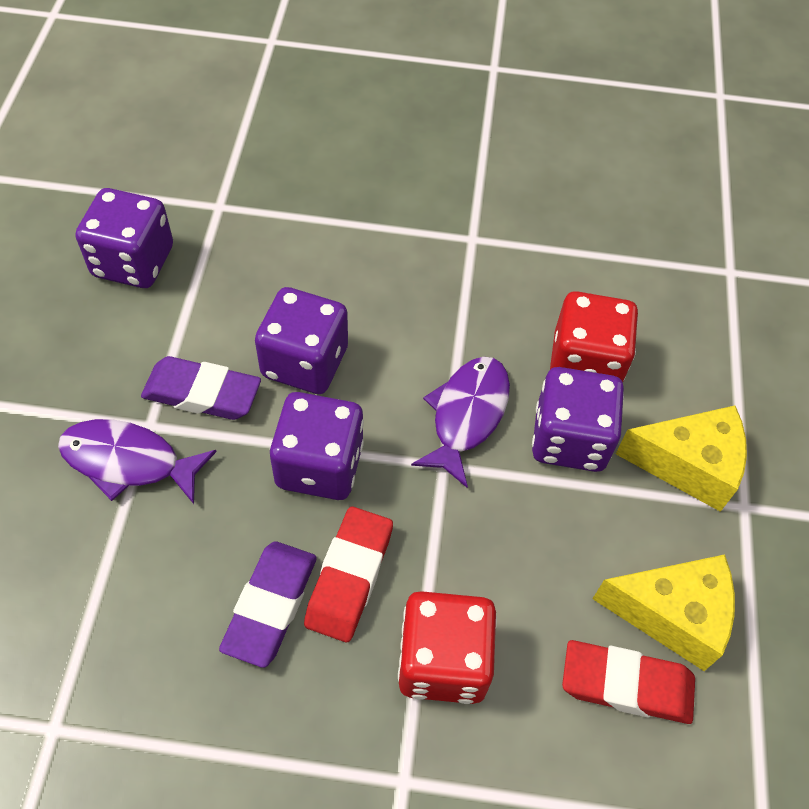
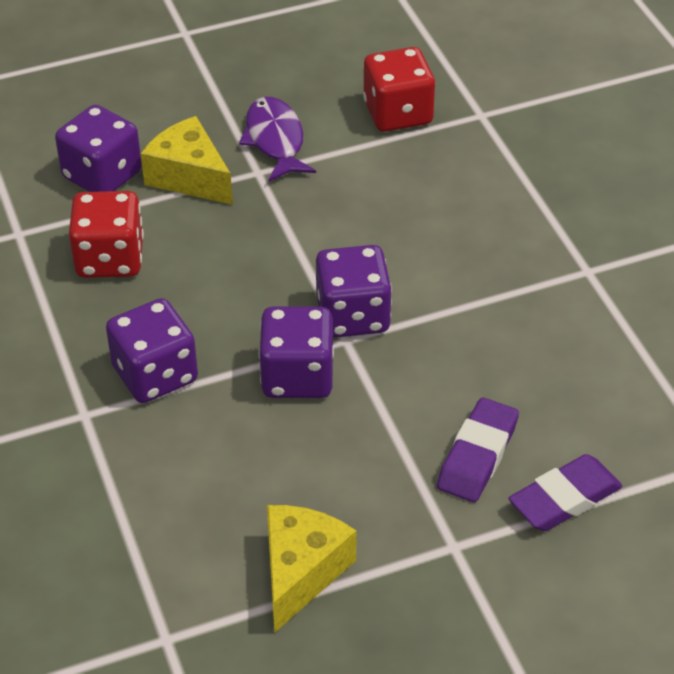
purple fish: [58,419,217,504] [411,357,510,488] = 2 -> [239,97,316,182] = 1
red eraser: [304,507,393,642] [562,640,695,724] = 2 -> none = 0

